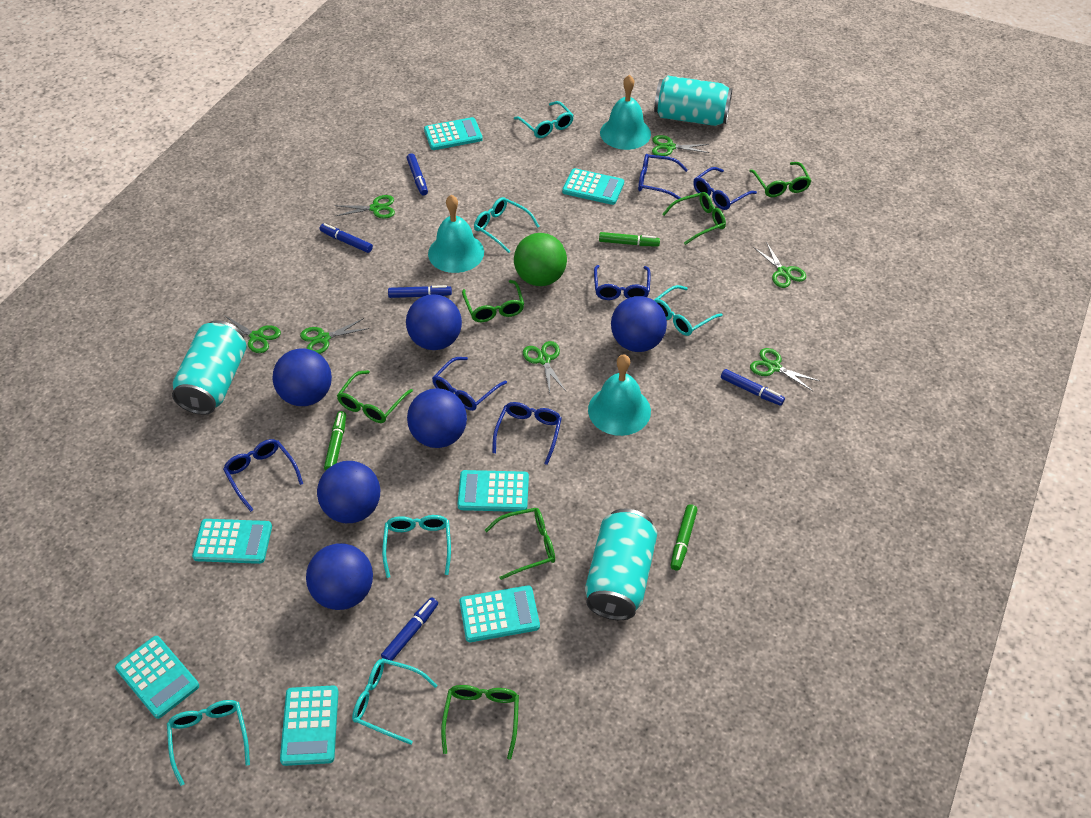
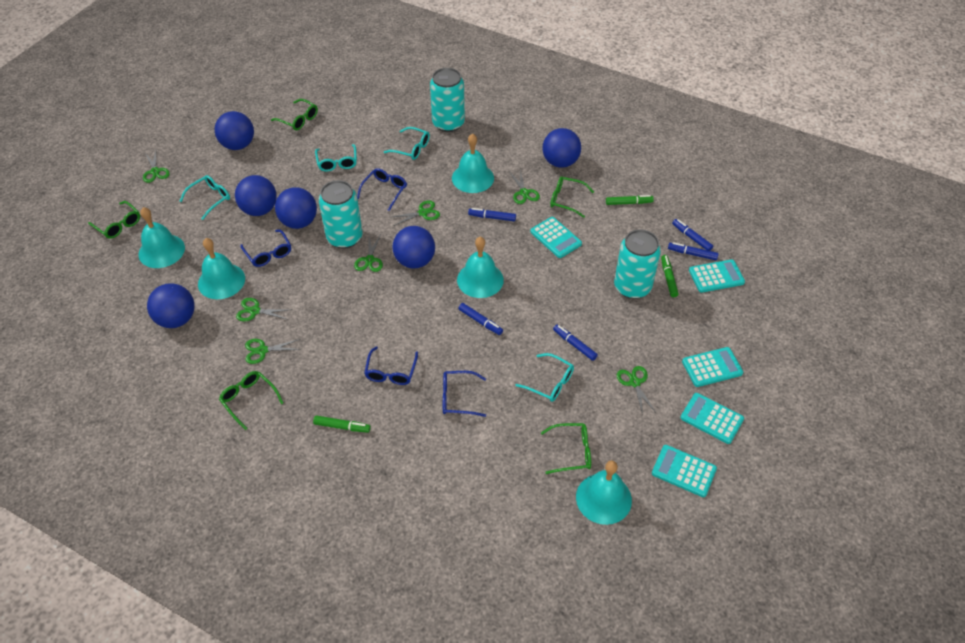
blue glasses: [223,439,303,512] [432,357,507,411] [492,402,562,465] [594,265,651,300] [638,154,688,199] [693,167,757,210] = 6 -> [241,230,291,267] [357,168,407,211] [364,346,418,385] [443,371,486,417] = 4
green ball: [514,233,567,286] = 1 -> none = 0
green glasses: [337,370,413,423] [441,685,519,760] [462,280,524,322] [485,508,555,580] [662,192,726,245] [749,162,812,197] = 6 -> [88,201,140,239] [219,371,284,430] [271,99,318,130] [541,423,591,474] [550,176,594,218] = 5
turquoise bell: [428,195,484,273] [588,354,651,436] [600,75,651,150] = 3 -> [139,207,185,268] [198,238,245,299] [452,133,494,193] [457,237,504,298] [576,461,632,525] = 5
turquoise calculator: [115,636,199,719] [192,519,272,564] [280,686,338,766] [424,117,483,150] [458,470,529,512] [459,586,540,642] [562,168,624,205] = 7 -> [530,217,582,258] [652,445,717,497] [680,393,744,444] [682,347,743,387] [689,259,745,293] = 5
turquoise glasses: [167,700,250,786] [352,658,438,745] [382,515,451,578] [474,197,540,253] [514,101,574,138] [654,285,723,336] = 6 -> [180,175,230,220] [315,144,357,172] [384,127,430,160] [515,353,574,402] = 4

